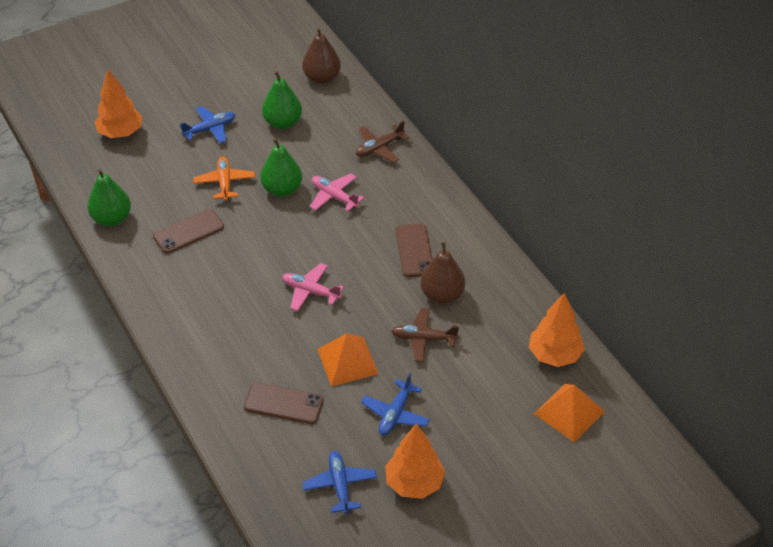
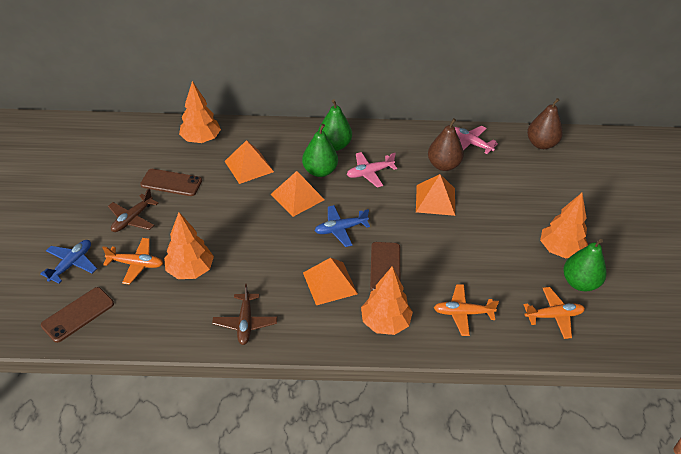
blue plane: [179,106,235,143] [302,451,377,514] [361,373,430,436] = 3 -> [40,240,97,283] [314,205,370,247] = 2
orange plane: [193,156,255,201] = 1 -> [102,238,163,285] [434,284,499,336] [524,287,585,339] = 3
orange pyramid: [317,333,379,387] [534,384,605,442] = 2 -> [225,140,274,184] [271,171,325,217] [303,258,358,305] [416,174,455,216] = 4
orange tree: [94,69,142,138] [385,423,445,499] [529,292,585,367] = 3 -> [164,212,214,279] [179,81,221,143] [361,266,413,335] [540,193,588,258] = 4

